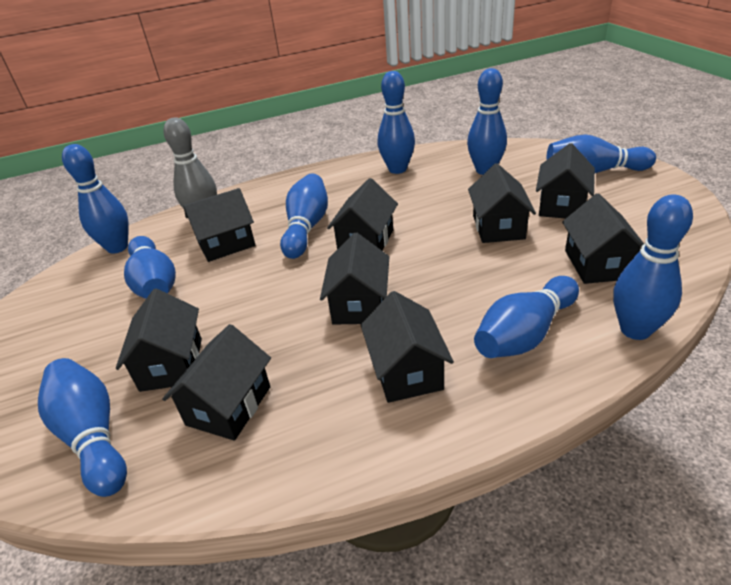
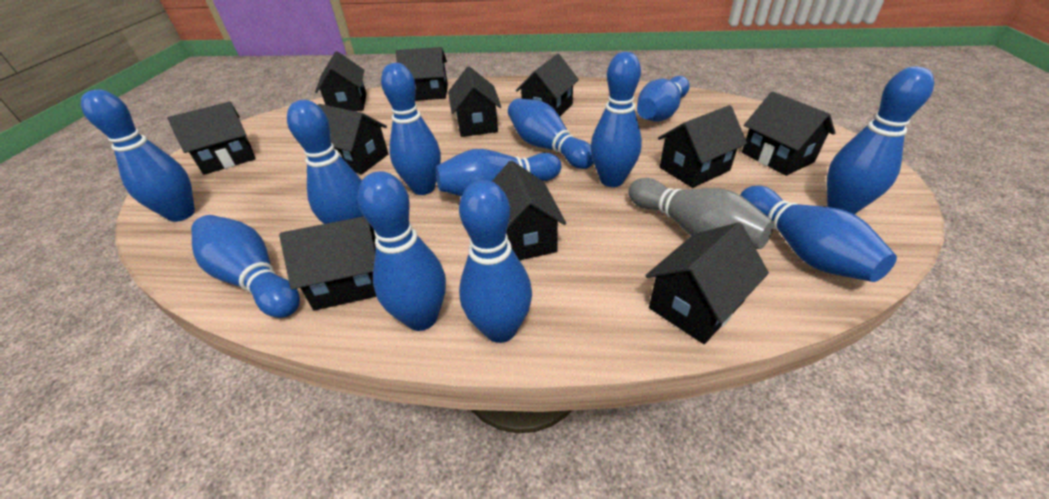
black house: [116,289,202,392] [162,324,271,441] [183,188,255,262] [320,233,389,324] [327,178,398,250] [361,291,454,403] [468,163,536,243] [536,143,595,219] [562,193,644,284] = 9 -> [167,102,255,175] [279,216,376,311] [315,51,366,111] [318,104,388,174] [396,47,448,101] [448,66,501,137] [492,161,566,260] [516,54,579,116] [645,222,769,344] [658,105,747,188] [742,92,835,176] = 11
blue bowling pin: [38,358,127,497] [62,144,129,254] [124,236,176,299] [280,174,328,259] [378,71,415,174] [467,68,507,175] [474,276,579,358] [547,134,656,173] [613,194,693,340] = 9 -> [81,90,195,222] [191,215,300,318] [287,100,363,224] [357,171,446,331] [381,63,441,195] [435,149,561,196] [459,180,532,343] [508,98,594,169] [590,52,642,187] [637,76,690,122] [741,186,897,282] [827,67,934,214] = 12

